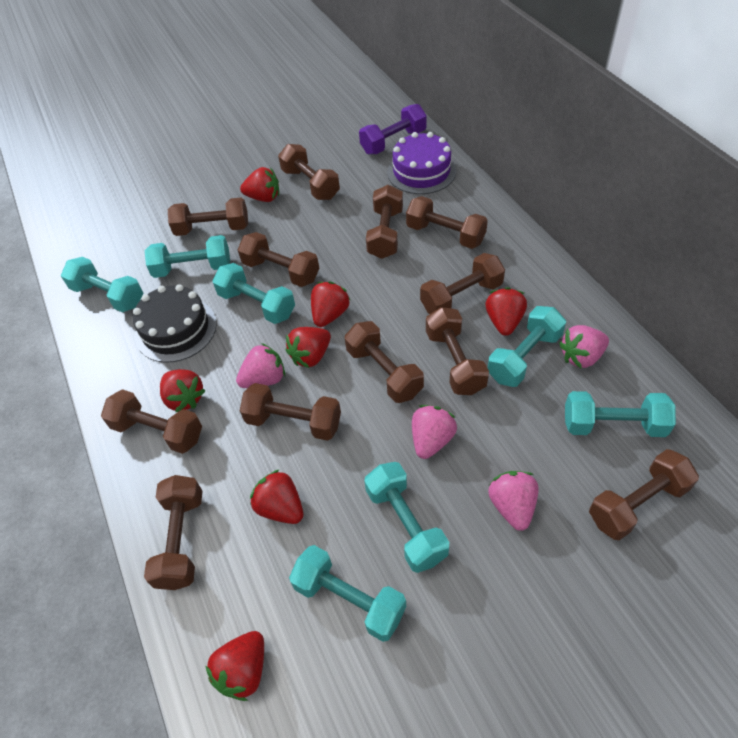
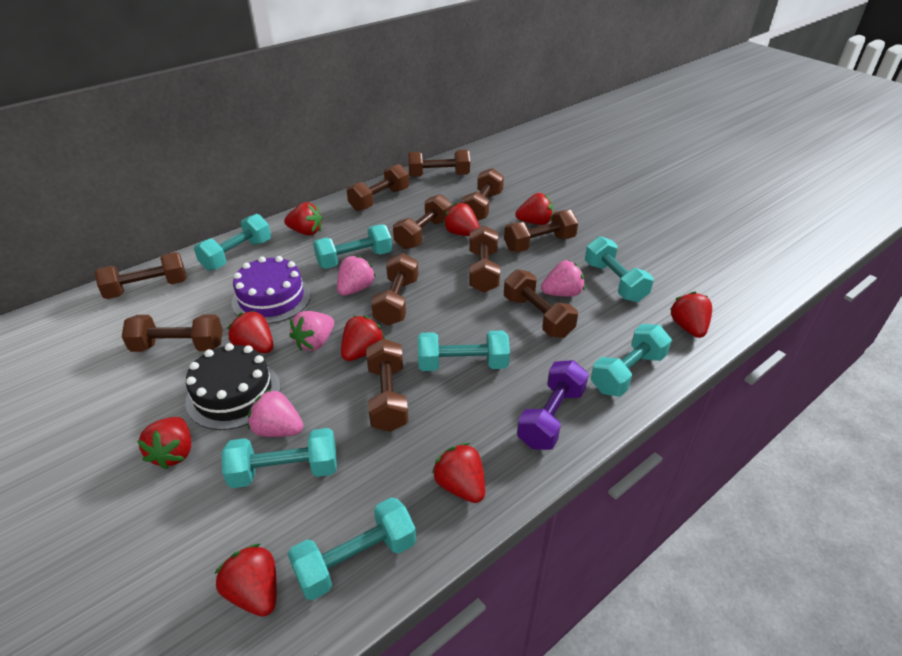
brown dumbbell: [101,389,202,454] [144,475,203,590] [168,198,248,236] [238,232,319,287] [240,383,341,441] [278,144,340,200] [345,321,424,403] [366,185,403,259] [406,196,488,249] [420,253,505,314] [426,307,489,395] [589,449,699,540] = 12 -> [94,252,187,299] [122,314,223,352] [347,164,409,211] [366,339,409,432] [371,253,418,326] [393,194,452,249] [408,150,470,177] [462,168,504,221] [469,225,500,292] [504,210,578,252] [504,269,578,338] = 11
red strawberry: [160,369,206,412] [205,631,264,701] [240,167,279,202] [250,469,303,524] [286,327,331,368] [311,281,350,327] [485,287,527,336] = 7 -> [137,417,191,470] [214,544,277,617] [227,310,273,353] [284,202,323,236] [341,316,385,361] [432,443,485,503] [443,203,480,236] [515,193,553,225] [670,292,712,338] = 9

